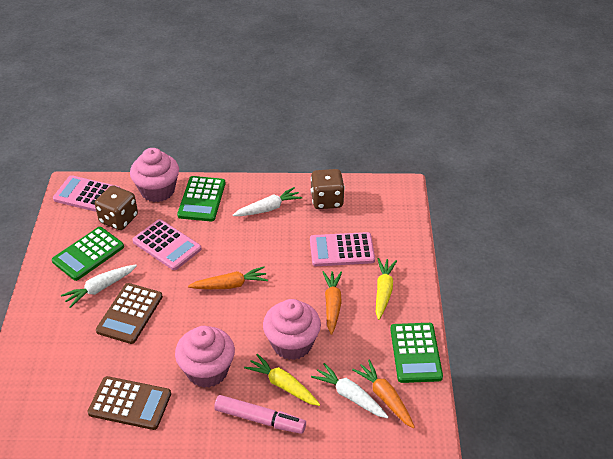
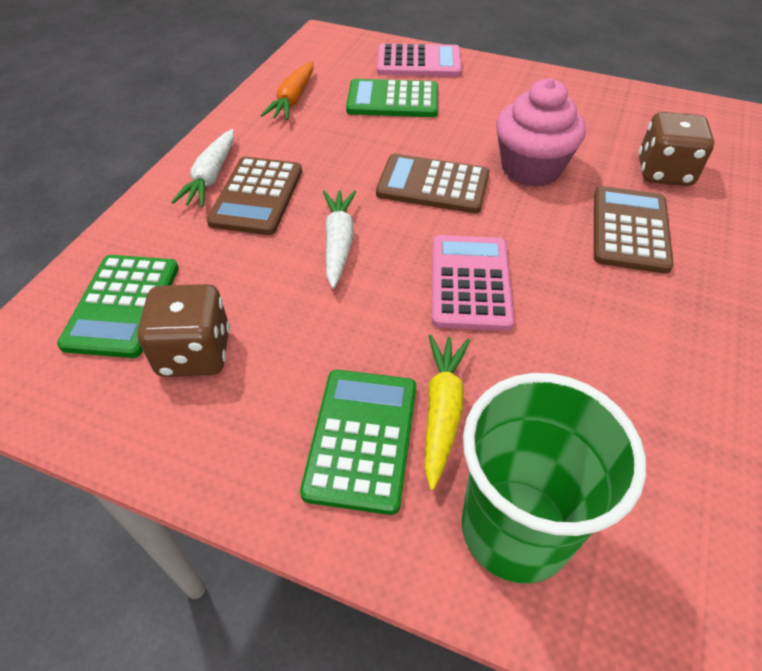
brown calculator: [87,376,171,430] [96,283,163,344] = 2 -> [207,157,302,235] [376,154,489,213] [594,186,674,274] = 3
green cup: none = 0 -> [462,373,646,584] = 1
orange carrot: [188,266,268,289] [323,271,342,335] [352,360,415,428] = 3 -> [261,61,314,120] = 1
pink calculator: [53,175,120,212] [132,219,201,270] [310,232,375,266] = 3 -> [377,43,462,77] [432,235,514,331] = 2
pink cupcake: [130,148,179,202] [175,326,235,388] [263,299,321,360] = 3 -> [496,78,586,187] = 1
pink marker: [214,395,306,434] = 1 -> none = 0
white carrot: [61,265,137,308] [233,187,302,216] [311,363,389,418] = 3 -> [171,129,234,207] [323,190,356,288] = 2
yellow carrot: [244,354,320,406] [376,258,397,320] = 2 -> [424,334,470,490] = 1

